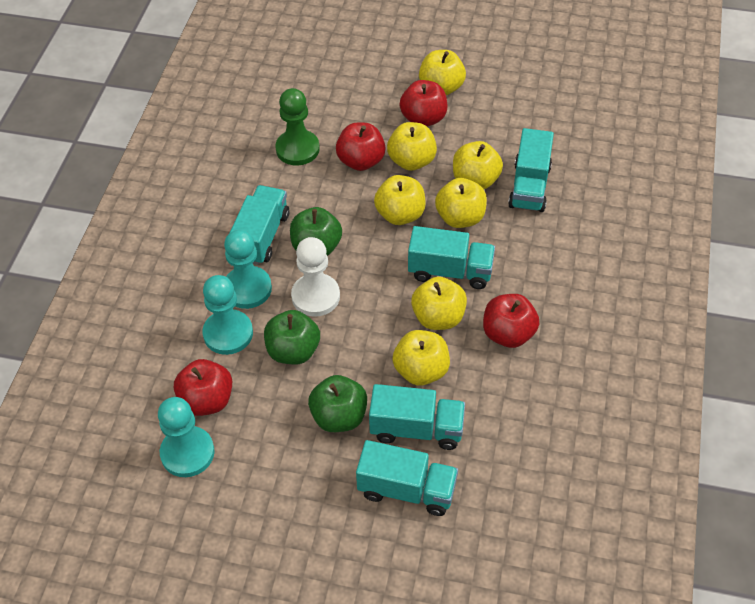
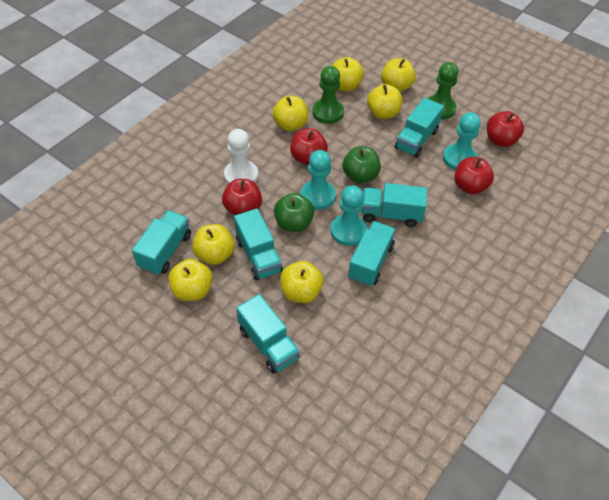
green apple: [264,310,320,365] [290,207,342,256] [308,375,367,432] = 3 -> [274,193,314,232] [343,146,381,183] = 2
green pawn: [275,88,320,166] = 1 -> [312,66,344,124] [427,62,459,120] = 2
turquoise truck: [230,185,289,265] [356,440,458,516] [369,384,465,450] [408,226,495,289] [508,128,554,212] = 5 -> [132,210,191,275] [234,208,283,280] [236,294,300,374] [348,221,396,286] [361,183,427,227] [395,98,444,158] = 6

